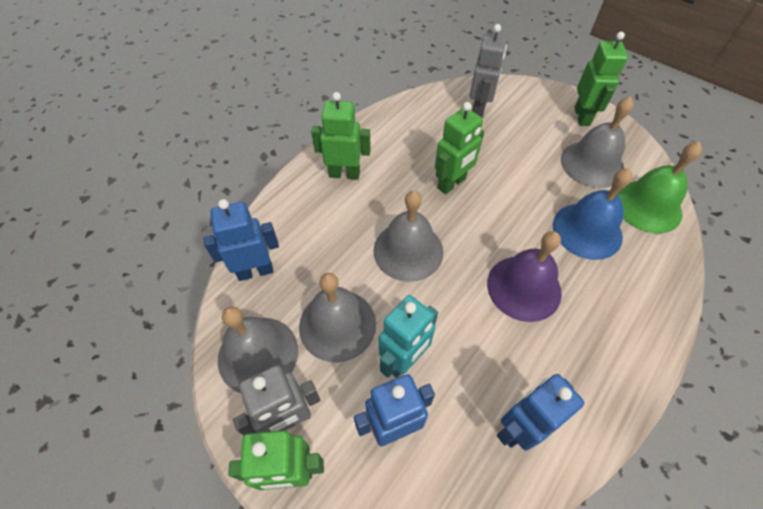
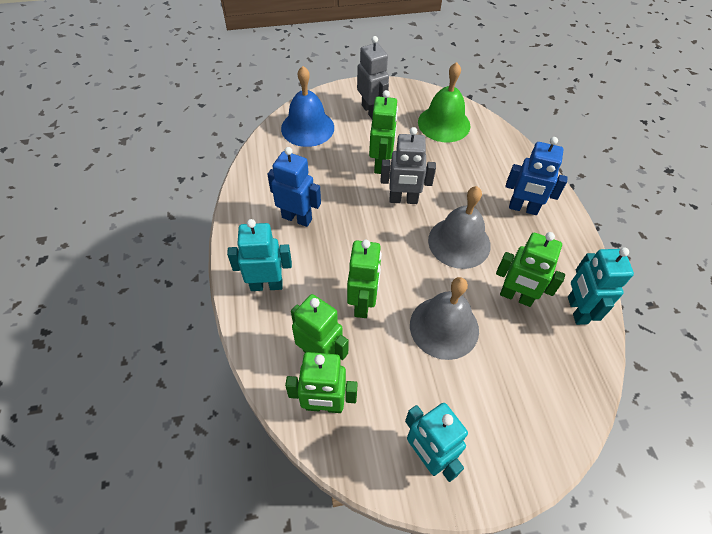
blue robot: [203,199,279,281] [354,374,435,446] [497,374,584,451] = 3 -> [267,147,321,227] [506,137,568,215] = 2
green robot: [228,430,324,490] [311,92,371,179] [435,102,484,194] [574,32,628,126] = 4 -> [285,352,358,413] [291,294,348,360] [347,240,382,318] [369,90,398,174] [496,232,565,307] = 5
grey bell: [218,306,298,393] [299,273,376,363] [373,191,444,282] [561,96,634,188] = 4 -> [410,277,479,360] [428,186,491,269] = 2
purple bell: [487,231,562,322] = 1 -> none = 0
turquoise robot: [379,295,438,378] = 1 -> [227,219,292,291] [405,403,468,482] [568,247,634,325] = 3

